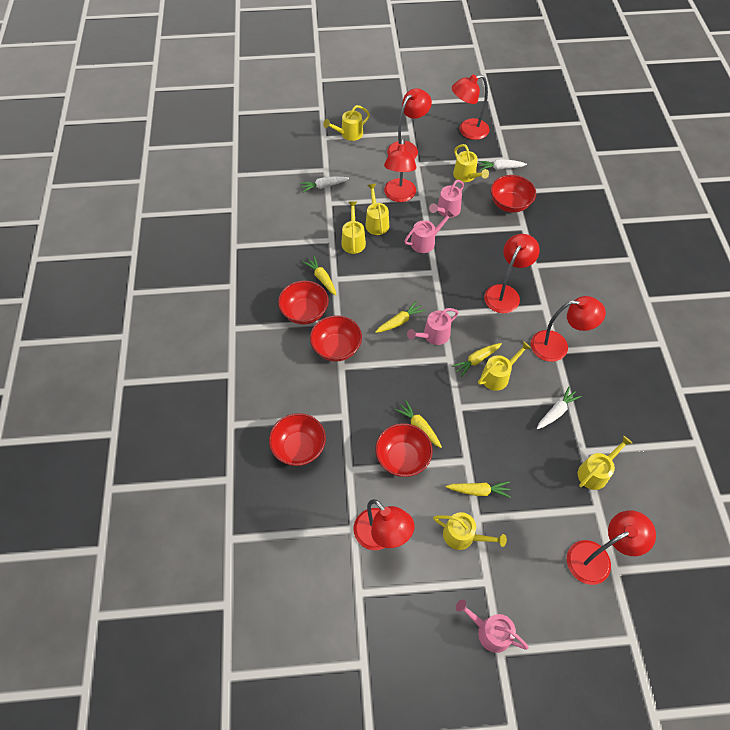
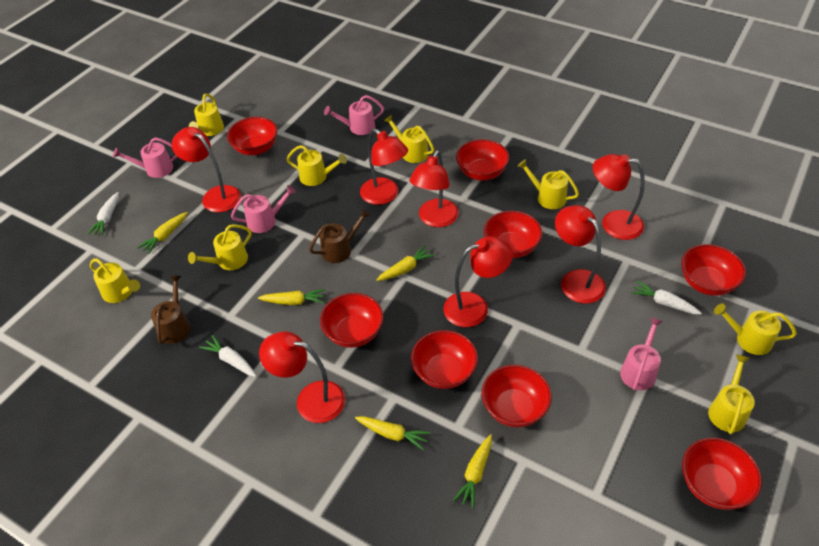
brown watering can: none = 0 -> [151,276,190,344] [309,209,371,263] = 2
red bowl: [269,413,326,466] [278,281,329,325] [310,315,362,362] [375,423,433,477] [491,175,536,213] = 5 -> [227,117,277,155] [320,293,383,348] [411,330,478,389] [456,139,509,181] [482,365,552,427] [484,211,542,258] [681,244,746,296] [682,438,762,510] = 8
yellow watering can: [323,105,370,141] [341,201,366,254] [365,184,389,235] [433,512,507,550] [453,144,489,182] [478,341,531,391] [578,435,633,490] = 7 -> [90,258,140,303] [188,224,252,270] [189,93,224,136] [287,145,347,186] [384,114,434,163] [517,159,579,209] [708,354,755,434] [714,304,797,355] = 8

